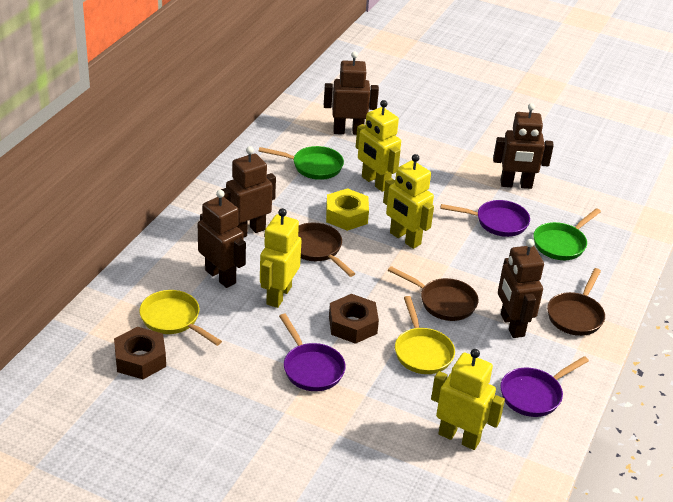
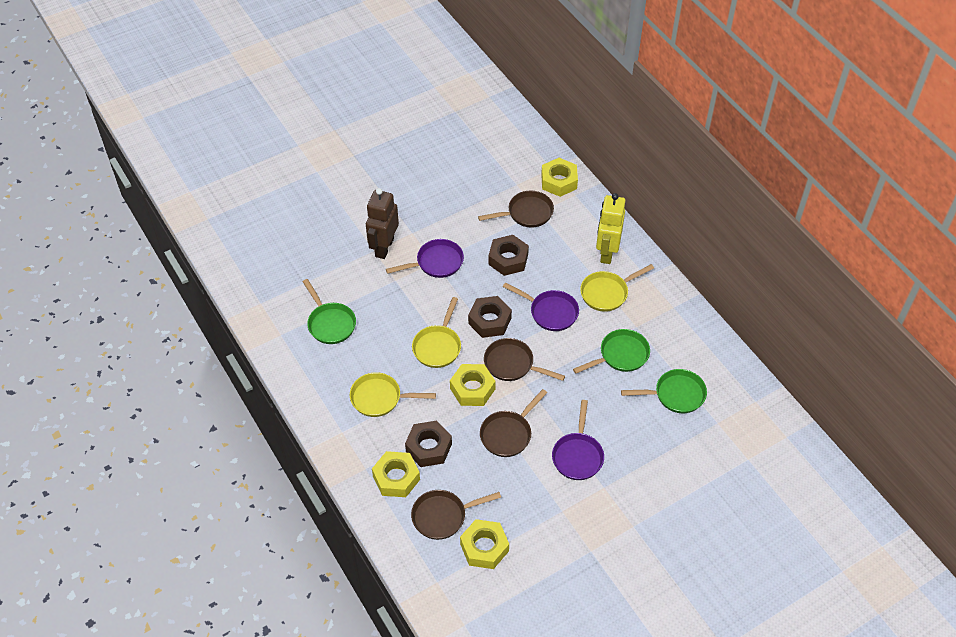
brown nut: [114,327,166,379] [329,294,379,344] = 2 -> [405,421,452,467] [468,296,512,338] [488,235,529,276] = 3
brown pan: [298,222,355,277] [388,266,479,321] [547,268,605,336] = 3 -> [411,490,501,540] [478,191,554,228] [480,389,547,457] [484,338,565,381] = 4
brown robot: [198,190,246,288] [221,146,276,237] [324,51,379,135] [493,103,554,189] [498,239,544,338] = 5 -> [366,188,399,259] = 1
green pan: [259,146,344,180] [533,208,601,260] = 2 -> [303,279,356,344] [573,329,650,374] [621,369,707,413] = 3
yellow nut: [326,188,369,231] = 1 -> [372,451,420,497] [450,364,496,406] [460,519,509,569] [541,158,578,197] = 4
yellow pan: [139,290,222,346] [395,296,455,374] = 2 -> [350,372,436,417] [412,297,461,368] [580,264,654,312] = 3
yellow robot: [260,208,302,308] [356,100,401,192] [383,154,434,249] [431,349,505,450] = 4 -> [596,193,625,264] = 1

